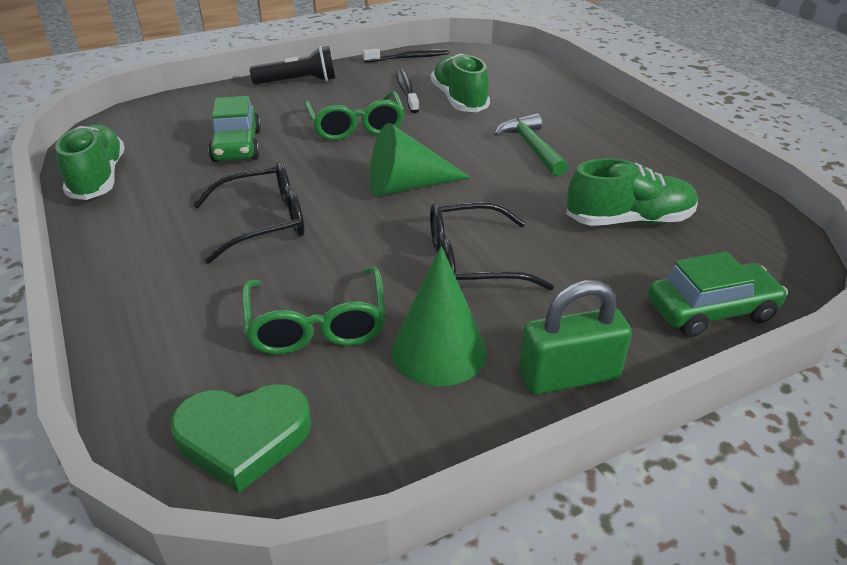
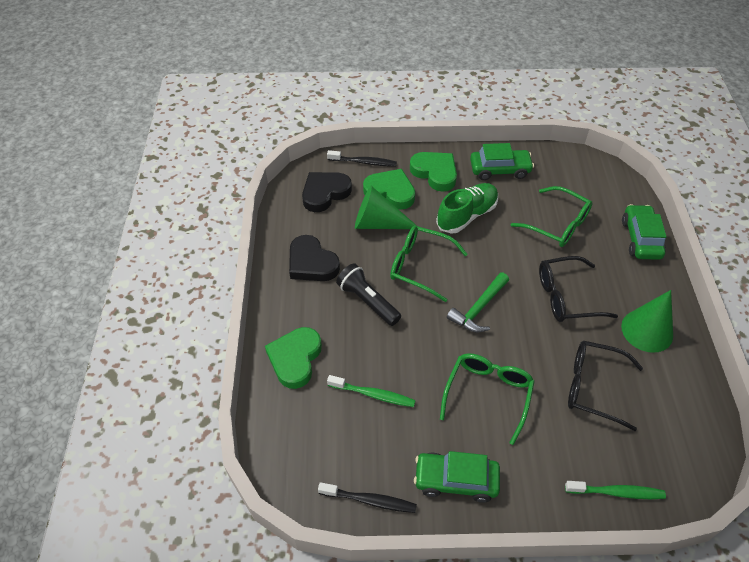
black heart: none = 0 -> [289,235,340,281] [302,172,352,212] = 2
green car: [208,96,261,162] [648,252,788,337] = 2 -> [414,451,500,503] [470,143,534,180] [622,204,667,260] = 3
green glasses: [242,267,386,354] [304,91,405,140] = 2 -> [390,226,468,302] [440,353,535,445] [511,186,593,247] = 3
green heart: [170,384,312,493] = 1 -> [265,327,322,389] [363,169,415,210] [410,152,457,192] = 3
green padlock: [519,280,632,395] = 1 -> none = 0
green shoe: [55,124,125,200] [431,53,490,112] [566,158,698,226] = 3 -> [436,183,498,234] = 1
green toothbrush: none = 0 -> [327,375,416,407] [565,481,666,499] = 2

